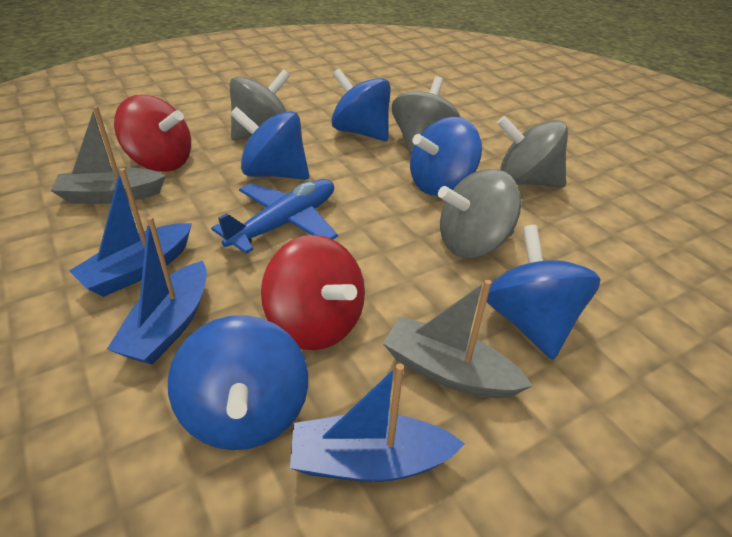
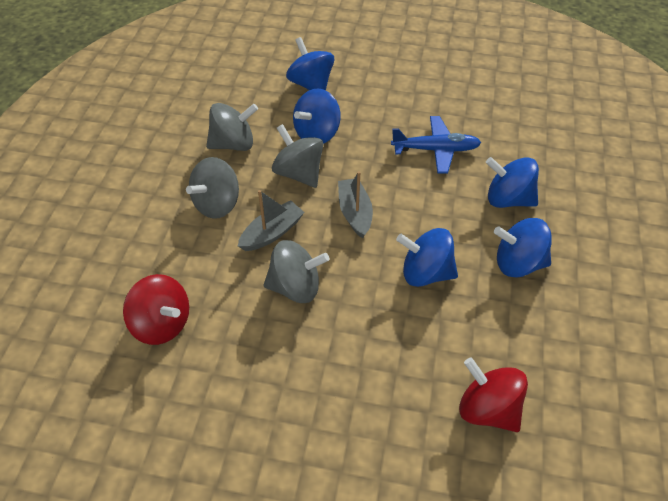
blue boat: [69,168,192,297] [107,216,207,365] [290,363,465,482] = 3 -> none = 0

